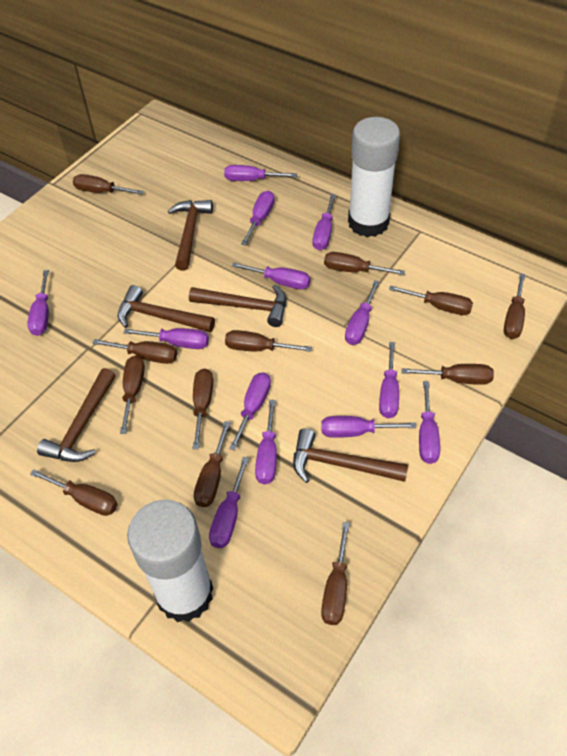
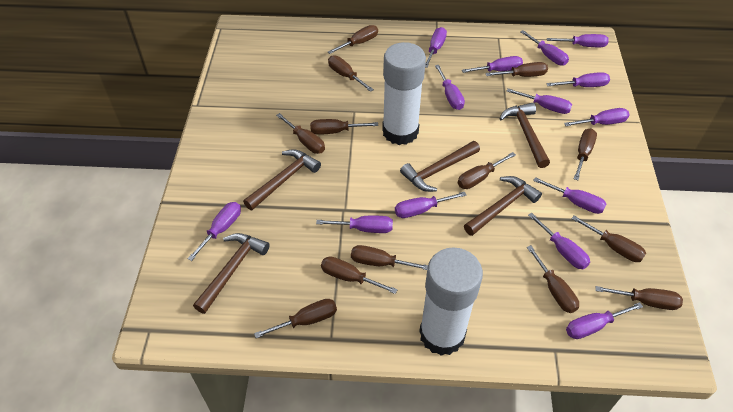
brown screwdriver: [30,469,118,516] [73,174,143,195] [92,339,177,364] [120,355,145,434] [193,369,213,449] [194,421,231,507] [225,330,312,352] [321,522,350,625] [324,252,405,275] [389,286,473,315] [402,364,494,385] [504,273,526,339] = 12 -> [254,299,337,338] [276,113,325,154] [310,119,378,135] [321,256,398,294] [328,25,378,54] [328,56,374,92] [351,245,428,270] [458,152,516,189] [485,62,548,77] [527,245,579,313] [571,216,646,262] [574,128,597,180] [595,286,683,310] = 13
purple screwdriver: [27,270,49,336] [124,328,209,349] [209,457,249,548] [224,165,297,181] [229,372,271,451] [232,262,310,289] [241,191,275,246] [255,400,277,484] [313,194,336,250] [321,416,416,438] [345,280,380,345] [379,342,399,418] [419,381,440,464] = 13 -> [187,202,241,261] [316,216,393,233] [395,192,467,218] [425,27,447,68] [435,65,465,110] [462,56,523,73] [507,89,572,114] [520,30,569,66] [528,212,590,269] [533,177,606,214] [546,72,610,87] [547,34,609,47] [564,108,629,126] [566,302,643,339] = 14

